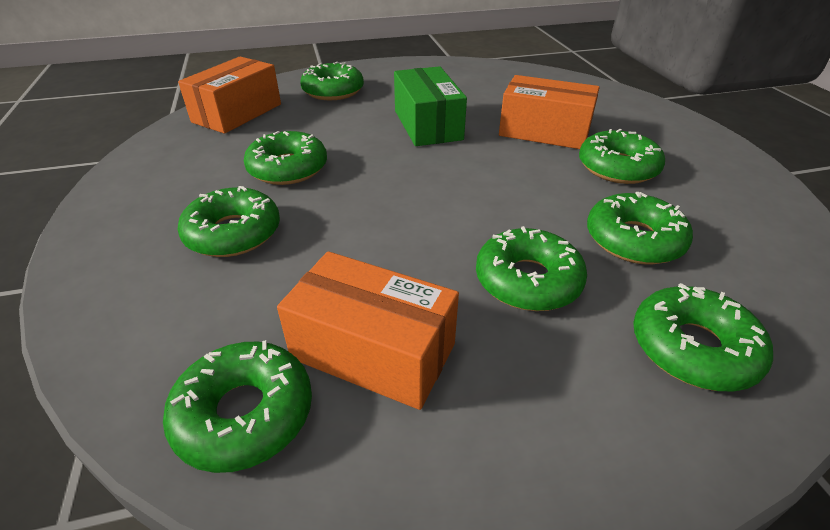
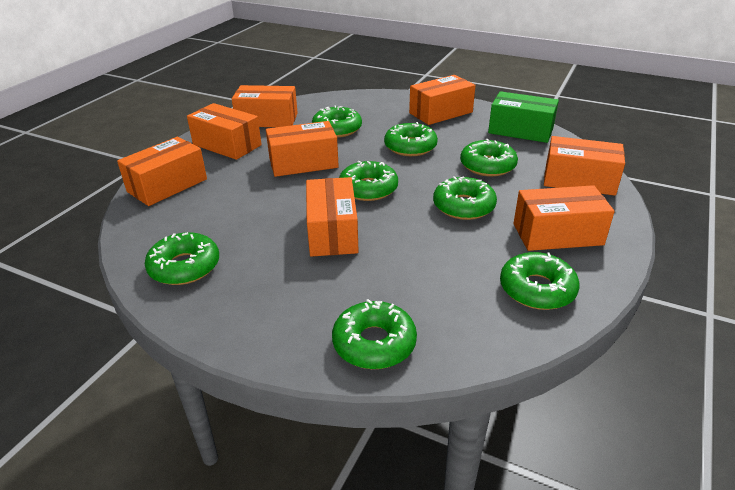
orange box: [178,57,281,134] [277,251,459,410] [499,75,600,149] = 3 -> [117,137,207,206] [187,103,262,160] [232,85,298,127] [266,121,339,177] [306,177,359,257] [409,75,476,125] [513,185,615,251] [544,136,625,196] = 8

